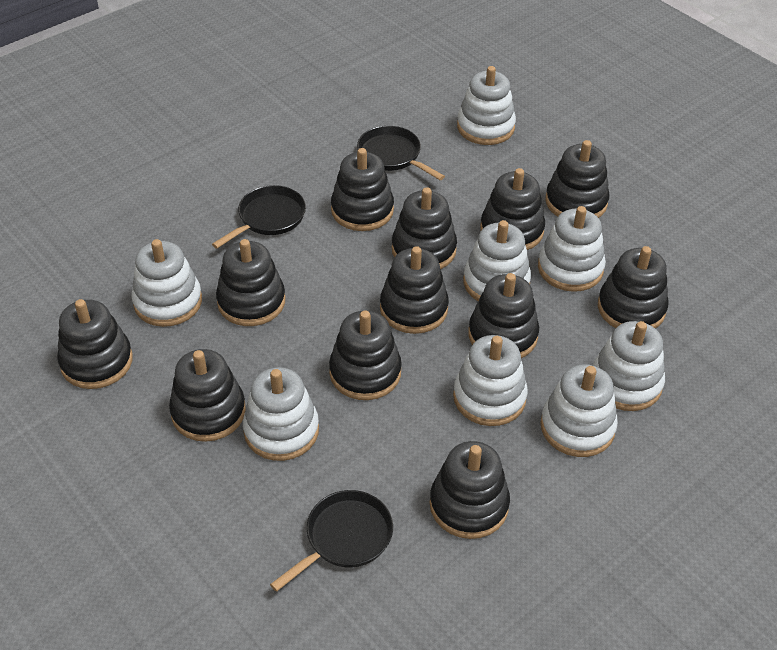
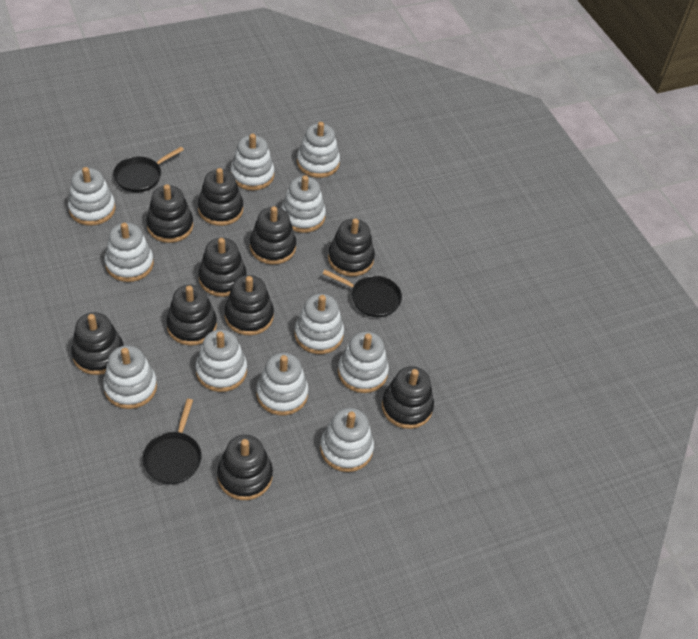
black stacking toy: [57,299,133,389] [169,349,246,442] [216,239,285,326] [329,311,402,400] [331,148,394,231] [380,246,449,334] [391,187,457,269] [430,441,510,539] [468,273,539,358] [480,168,545,250] [546,140,610,218] [598,246,669,328] = 12 -> [71,312,124,375] [146,184,193,243] [166,284,217,346] [198,168,243,226] [198,238,247,297] [217,435,273,500] [224,275,274,336] [250,206,296,265] [328,218,375,276] [382,366,434,429] = 10
white stacking toy: [131,239,202,327] [243,367,319,461] [453,335,528,426] [457,66,516,145] [463,220,531,301] [538,206,606,292] [540,364,618,457] [593,321,665,411] = 8 -> [68,167,116,226] [103,345,157,409] [105,223,154,282] [196,330,247,392] [230,134,275,191] [256,353,309,415] [281,175,326,233] [294,294,344,354] [297,122,340,178] [320,408,374,472] [338,331,389,393] = 11

